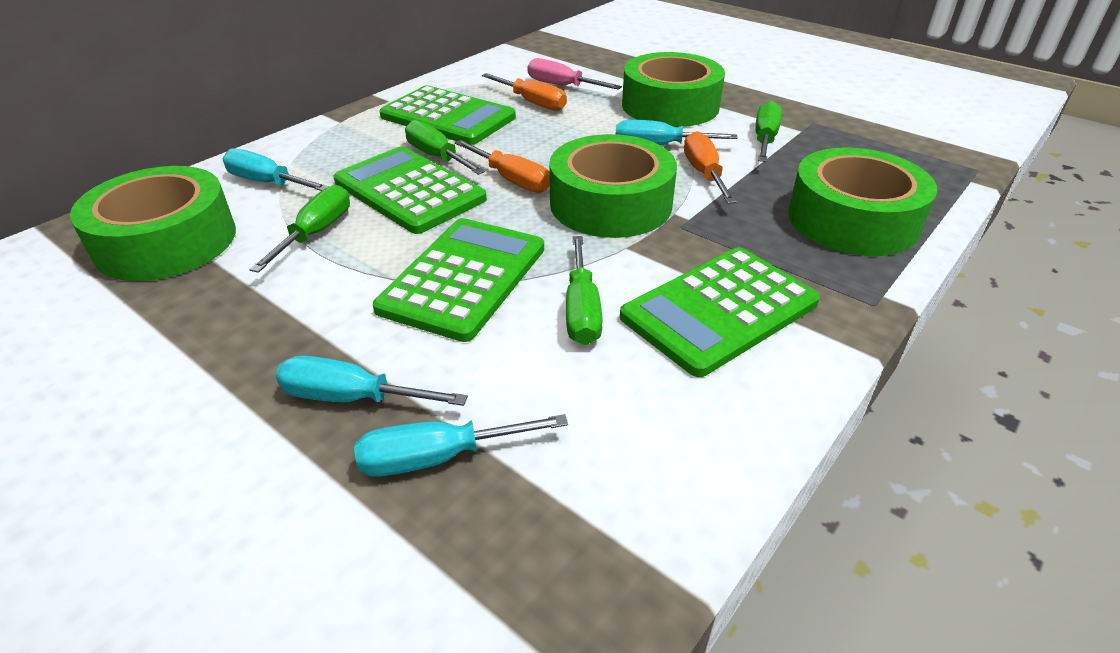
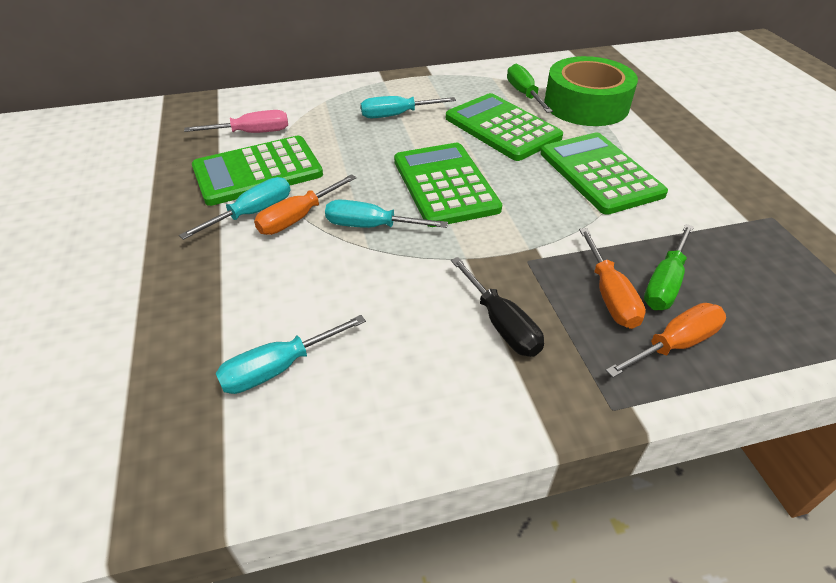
black screwdriver: none = 0 -> [451,257,544,357] = 1
green screwdriver: [249,185,350,273] [405,120,485,175] [566,236,603,345] [755,101,782,162] = 4 -> [507,64,553,113] [644,224,694,310] = 2
green tape: [70,166,236,281] [549,134,677,238] [622,52,725,127] [788,147,937,256] = 4 -> [544,56,638,126] = 1

